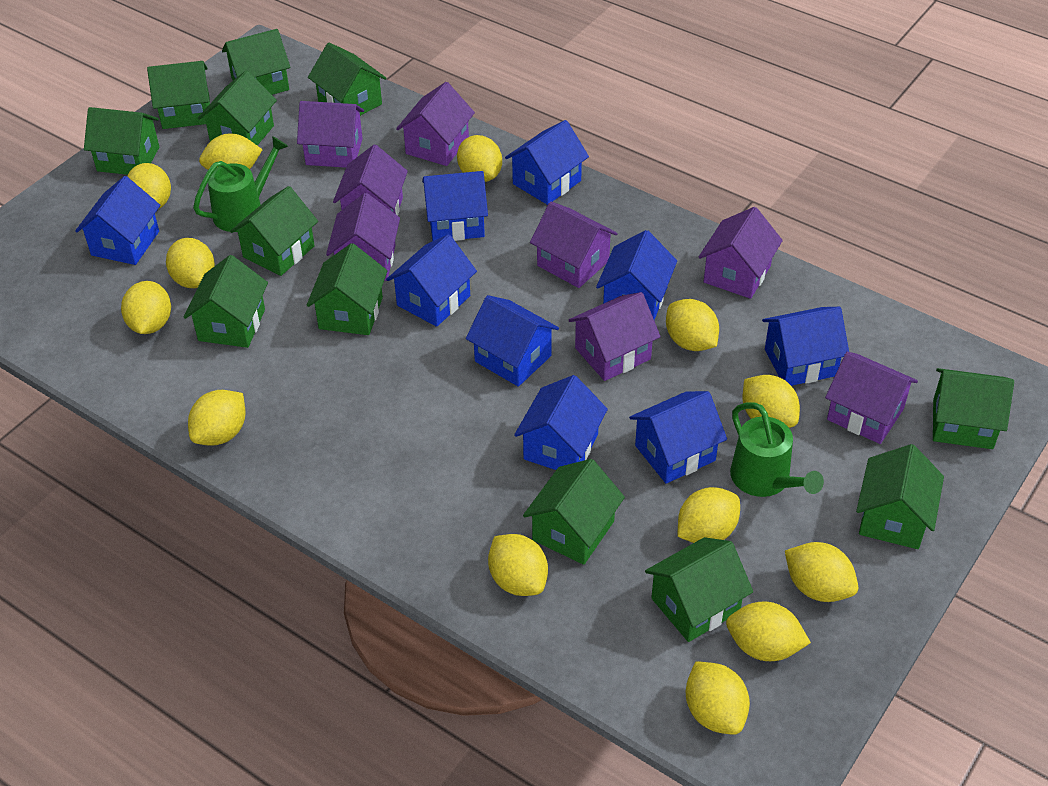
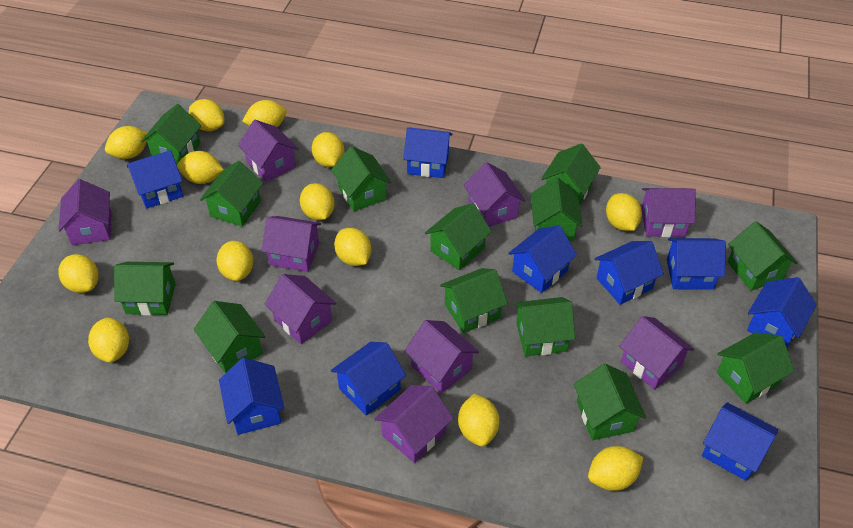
green house: [84,107,159,175] [147,61,210,129] [184,255,268,348] [198,70,277,145] [222,29,290,95] [230,186,318,276] [307,243,387,335] [308,43,386,116] [523,459,625,565] [645,537,753,642] [856,444,944,549] [933,368,1014,449] = 12 -> [114,262,175,316] [141,104,202,165] [194,301,266,373] [200,161,263,227] [331,146,391,211] [425,203,492,270] [440,268,508,333] [514,297,575,357] [531,177,583,242] [541,144,601,204] [574,364,646,440] [717,332,794,404] [728,221,797,291] = 13
green watering can: [193,136,288,232] [730,402,824,497] = 2 -> none = 0
purple house: [297,101,364,168] [326,193,400,281] [333,145,408,216] [396,82,475,166] [530,201,618,288] [569,292,660,381] [699,207,783,299] [825,352,918,444] = 8 -> [58,179,111,245] [238,120,299,182] [262,216,321,272] [264,274,336,344] [374,385,453,463] [405,320,479,393] [464,162,526,227] [619,316,694,390] [641,188,696,237] = 9

